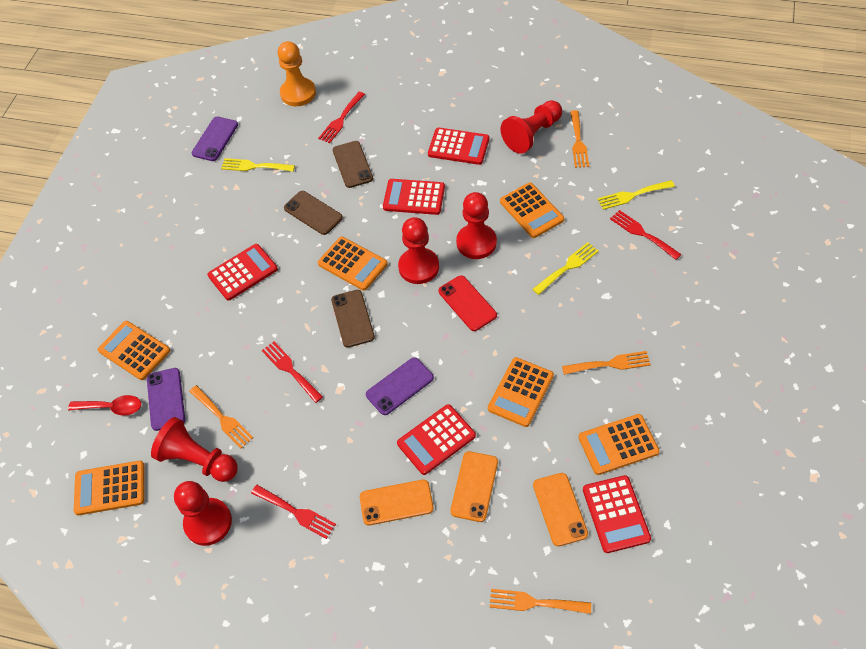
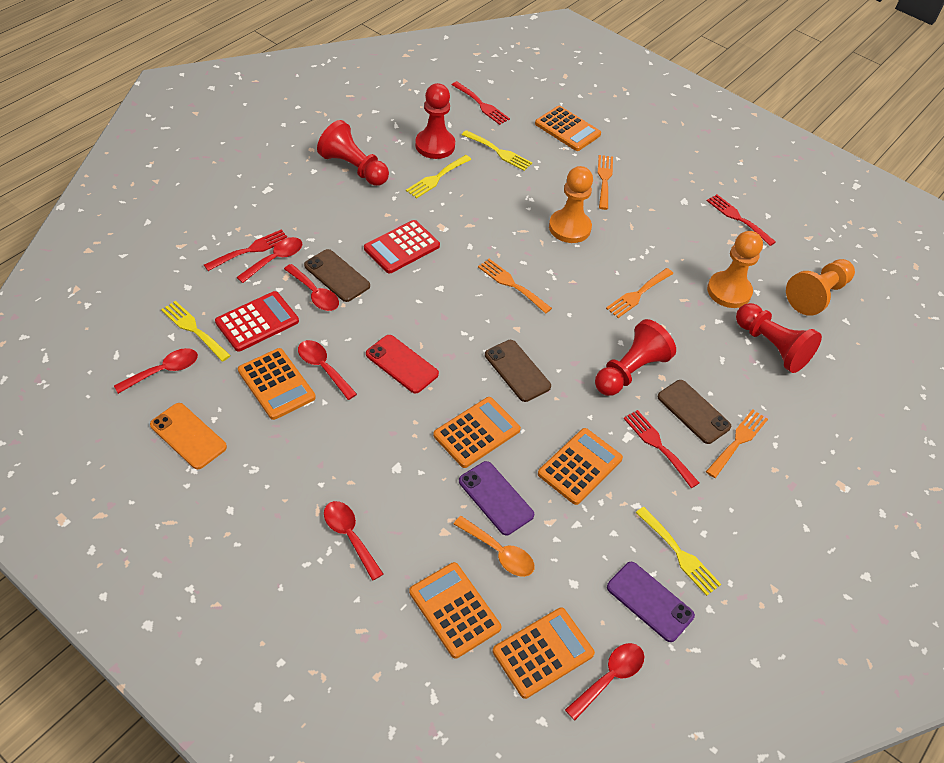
orange pawn: [278,41,316,106] = 1 -> [549,166,593,243] [707,231,763,308] [786,259,855,316] = 3
orange phone: [360,479,434,525] [450,451,498,522] [533,473,588,546] = 3 -> [150,403,227,469] = 1
orange spoon: none = 0 -> [454,516,535,577] = 1
purple phone: [147,368,185,431] [192,117,238,161] [366,357,434,415] = 3 -> [459,461,534,535] [607,562,695,642] = 2
red calculator: [207,244,278,301] [383,179,445,215] [397,404,476,475] [428,128,489,165] [583,475,651,553] = 5 -> [215,291,299,352] [364,220,440,273] = 2
red pawn: [151,417,238,482] [174,481,232,546] [398,217,439,284] [456,192,497,259] [500,100,562,154] = 5 -> [317,120,389,186] [415,83,455,159] [595,319,676,396] [736,303,822,373] = 4
red spoon: [68,395,141,416] = 1 -> [114,348,198,394] [236,237,302,283] [284,264,339,311] [298,340,357,400] [324,501,383,581] [565,643,644,720] = 6
yellow fork: [221,158,295,172] [533,242,599,295] [598,180,675,210] = 3 -> [161,301,231,361] [406,155,471,199] [462,130,532,171] [636,507,721,596] = 4

